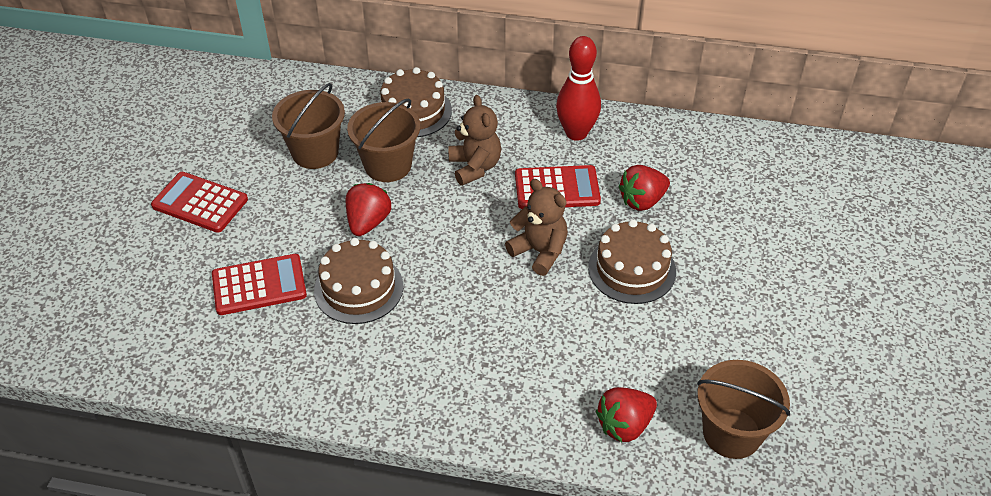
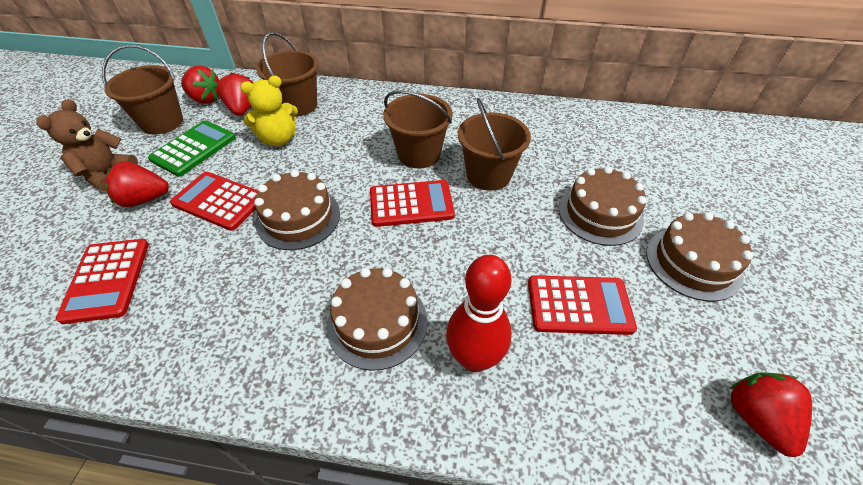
brown bucket: [272,83,345,169] [347,98,420,182] [697,360,790,459] = 3 -> [102,45,183,135] [256,32,319,117] [383,90,453,168] [458,98,531,191] = 4
brown cake: [314,238,403,324] [378,67,452,137] [588,219,676,304] = 3 -> [254,170,340,250] [327,268,428,371] [558,166,646,246] [646,212,753,301] = 4
brown teddy bear: [449,95,501,186] [505,179,568,276] = 2 -> [37,99,138,192] = 1
green calculator: none = 0 -> [148,121,236,176] = 1
red calculator: [151,172,248,233] [212,254,307,315] [515,165,601,209] = 3 -> [56,239,149,324] [170,172,258,231] [370,180,455,227] [528,275,637,335] = 4
red strawberry: [346,183,391,236] [596,387,657,442] [618,165,670,211] = 3 -> [105,161,169,207] [181,66,219,104] [217,72,253,116] [730,372,812,457] = 4
yellow teddy bear: none = 0 -> [240,76,298,146] = 1

